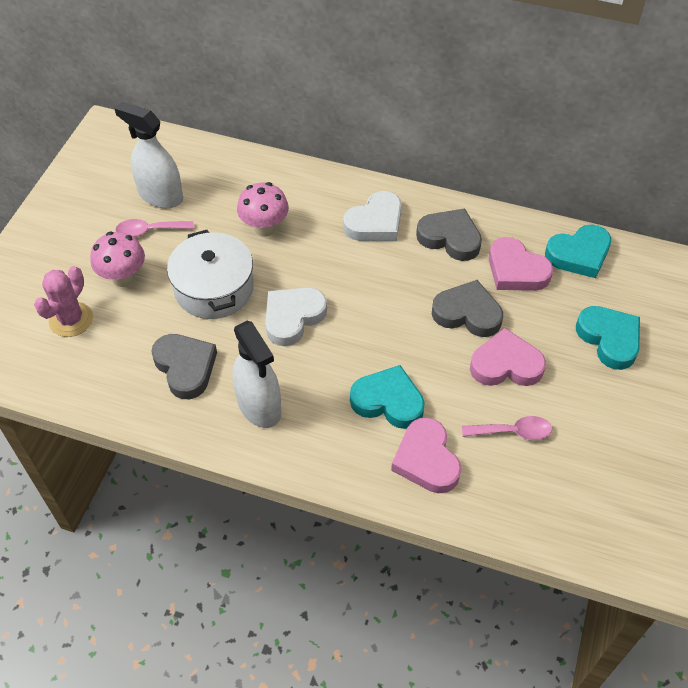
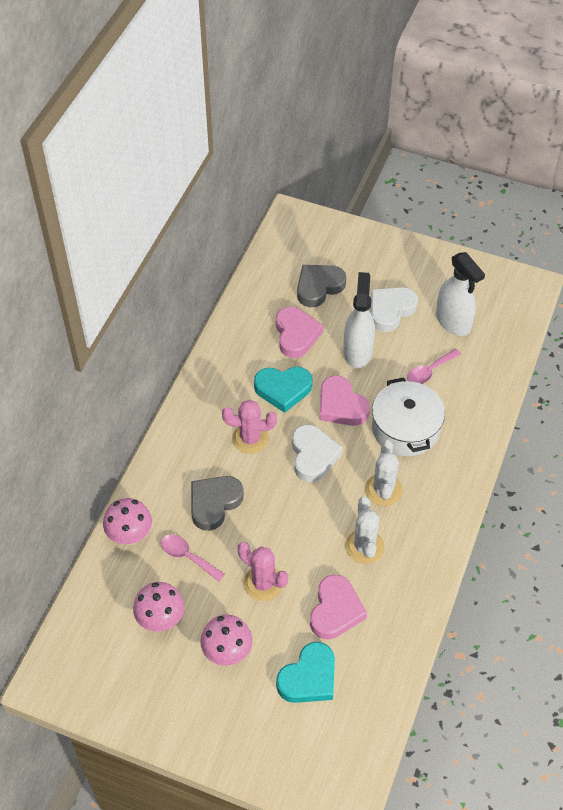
grey heart: [151,334,217,399] [416,208,482,261] [432,280,503,337] = 3 -> [191,476,244,531] [297,265,346,307] = 2
pink cactus: [34,266,93,337] = 1 -> [222,400,277,454] [238,542,288,601] = 2
pink mushroom: [90,232,145,287] [237,182,289,237] = 2 -> [103,498,152,545] [133,582,184,632] [200,614,253,666] = 3
turquoise heart: [350,365,425,429] [545,225,611,278] [576,306,640,370] = 3 -> [254,367,312,413] [276,642,335,703] = 2
white cactus: none = 0 -> [345,497,384,564] [365,440,403,506] = 2

